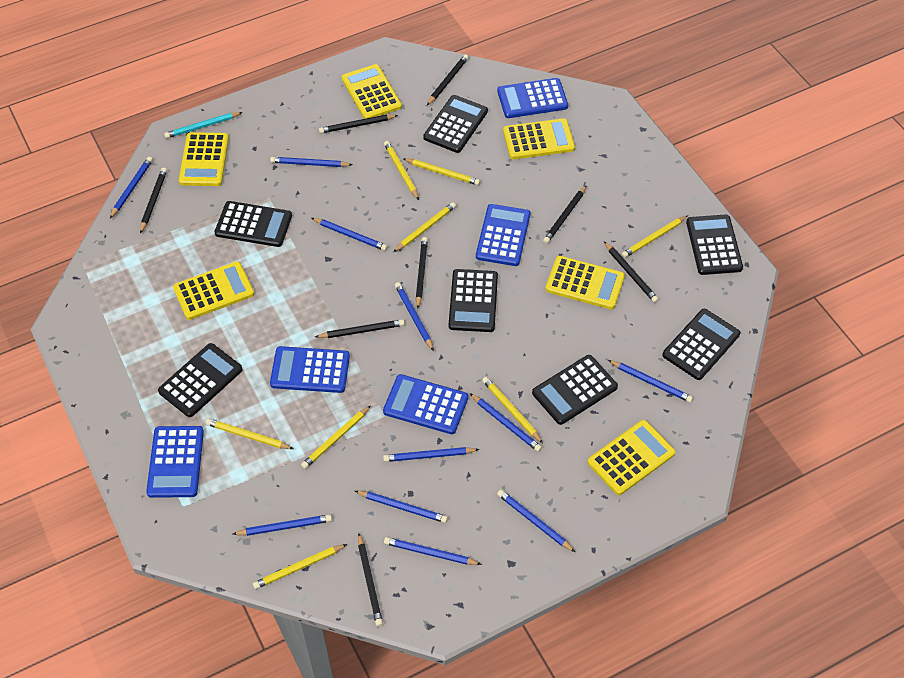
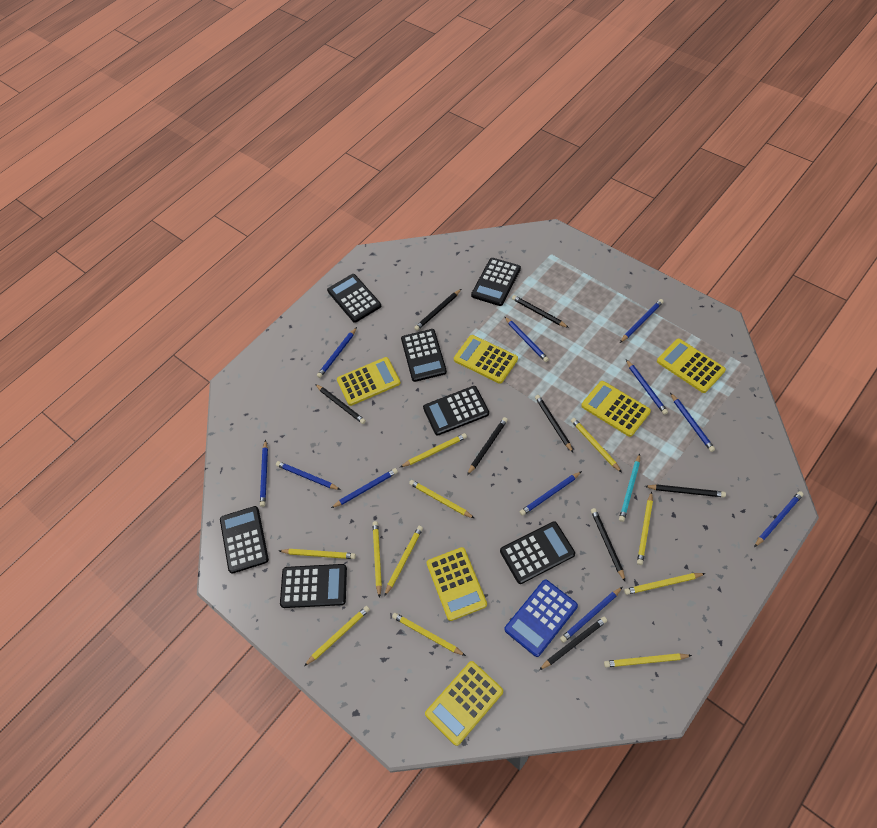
blue calculator: [146,426,204,498] [270,346,350,393] [383,374,468,434] [476,204,530,266] [497,78,568,118] = 5 -> [505,580,578,657] = 1
yellow pencil: [206,418,294,449] [253,544,347,589] [301,406,371,469] [384,141,419,200] [393,202,456,252] [403,158,480,185] [482,377,543,443] [621,216,688,258] = 8 -> [279,549,356,559] [304,606,370,666] [373,521,382,598] [384,526,423,597] [392,613,466,656] [400,433,467,467] [409,480,474,518] [571,418,622,473] [604,653,692,668] [624,573,706,595] [637,491,653,565] = 11

